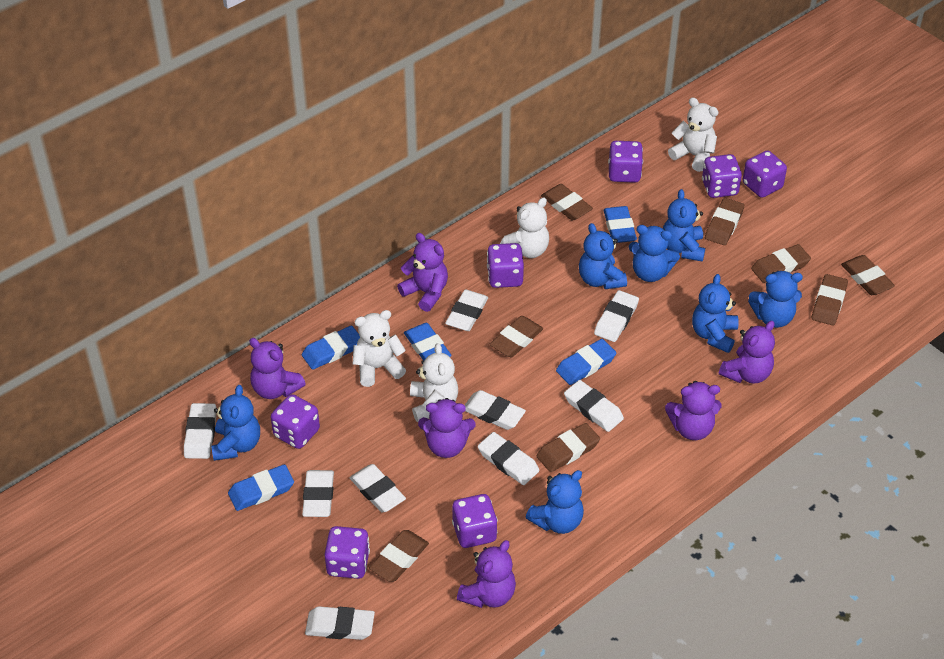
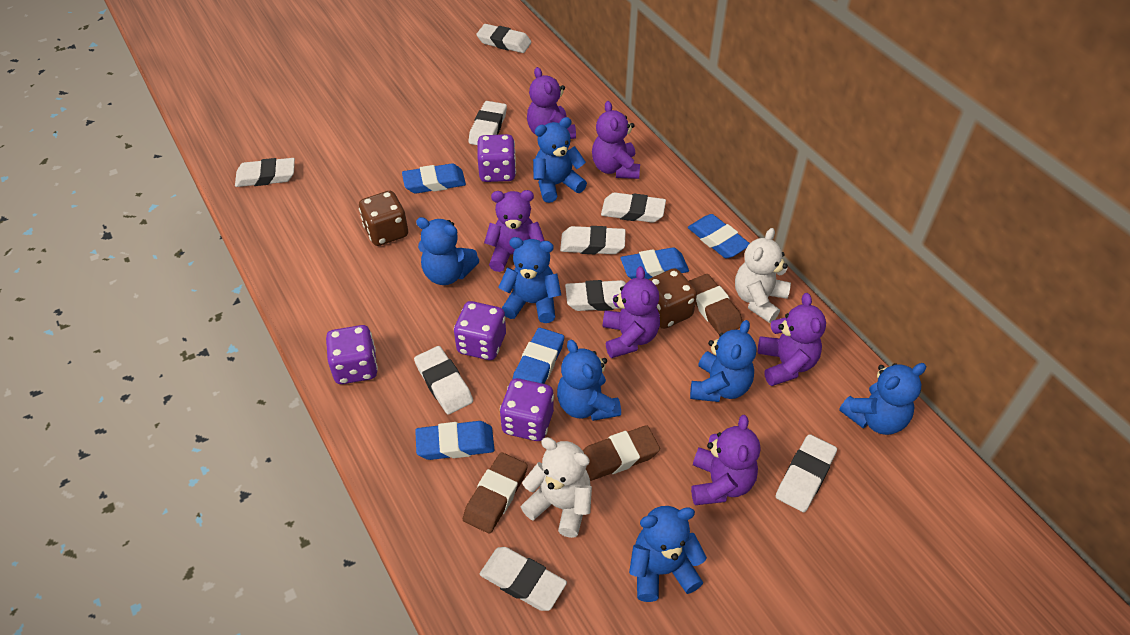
brown dice: none = 0 -> [359,191,408,246] [649,268,697,329] = 2
brown eraser: [369,530,429,582] [489,316,543,358] [536,423,600,472] [541,184,593,221] [705,198,744,245] [751,244,811,283] [812,274,848,326] [841,255,895,295] = 8 -> [463,452,528,534] [583,425,660,481] [689,274,743,334] = 3
purple dice: [271,394,320,449] [324,526,370,579] [452,494,498,548] [487,243,524,288] [608,141,643,183] [702,154,742,198] [743,150,787,198] = 7 -> [326,325,378,384] [454,301,506,360] [477,134,516,182] [500,378,554,441] = 4
white teddy bear: [353,310,406,387] [410,343,458,422] [500,198,549,258] [668,97,719,172] = 4 -> [521,437,592,538] [735,228,791,323] = 2

